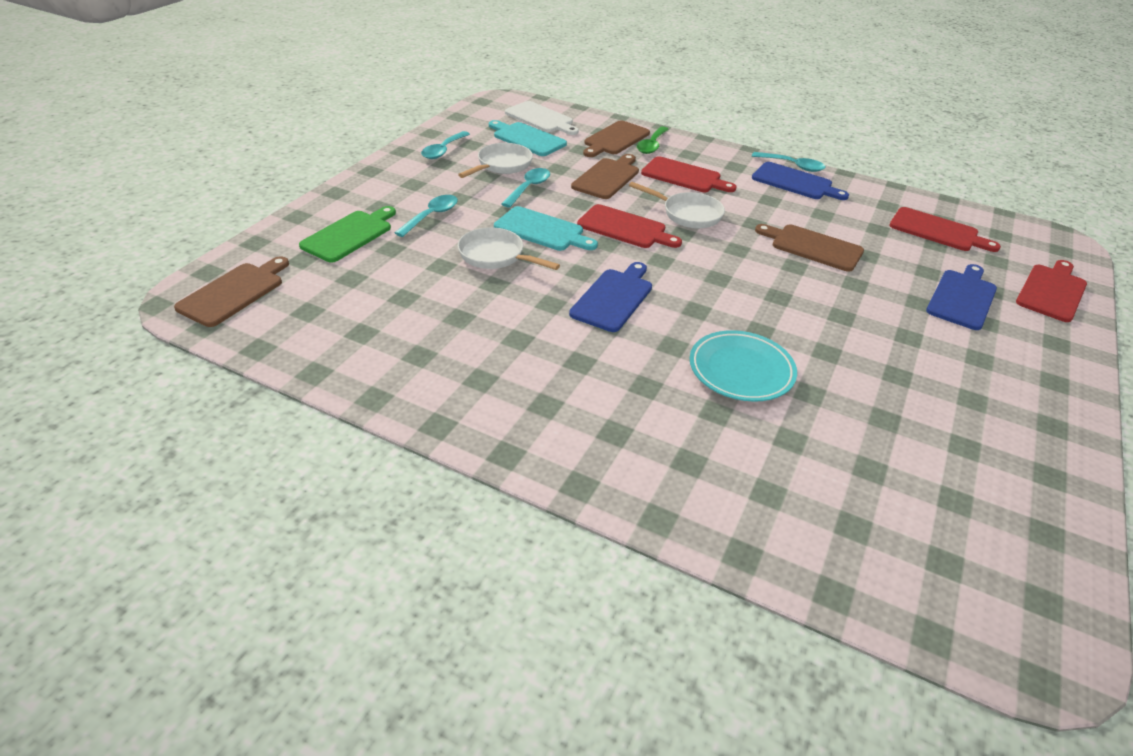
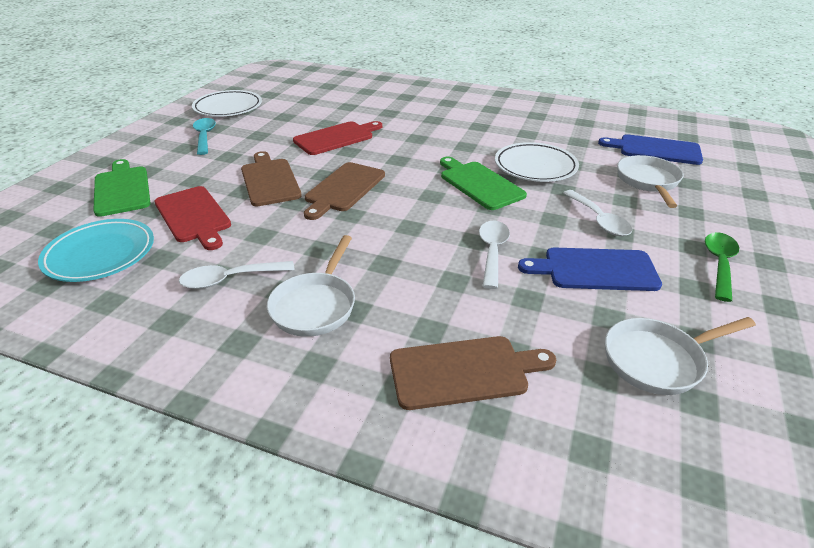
blue cutting board: [569,262,652,332] [752,162,849,200] [926,264,997,330] = 3 -> [518,247,662,291] [598,134,703,165] = 2
brown cutting board: [174,256,289,327] [571,154,639,199] [583,120,650,157] [755,224,864,272] = 4 -> [241,151,302,207] [304,162,385,220] [390,336,556,410] = 3
green cutting board: [299,206,396,262] = 1 -> [93,159,151,217] [440,157,527,210] = 2
red cutting board: [577,204,682,248] [641,156,737,192] [889,207,1001,252] [1016,260,1087,322] = 4 -> [155,186,231,250] [293,121,382,155] = 2
turquoise cutting board: [489,120,567,156] [494,206,598,251] = 2 -> none = 0
turquoise spoon: [395,195,458,237] [421,131,470,159] [502,168,550,208] [752,152,826,172] = 4 -> [193,118,216,155] = 1
white cutting board: [505,101,579,135] = 1 -> none = 0
white plate: none = 0 -> [192,90,262,117] [495,142,579,182] = 2
white spoon: none = 0 -> [179,261,295,289] [479,221,510,289] [563,190,632,236] = 3

